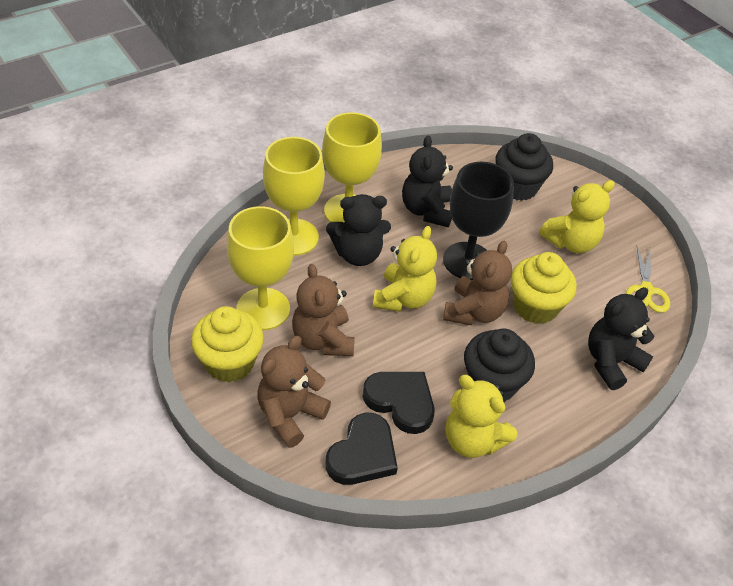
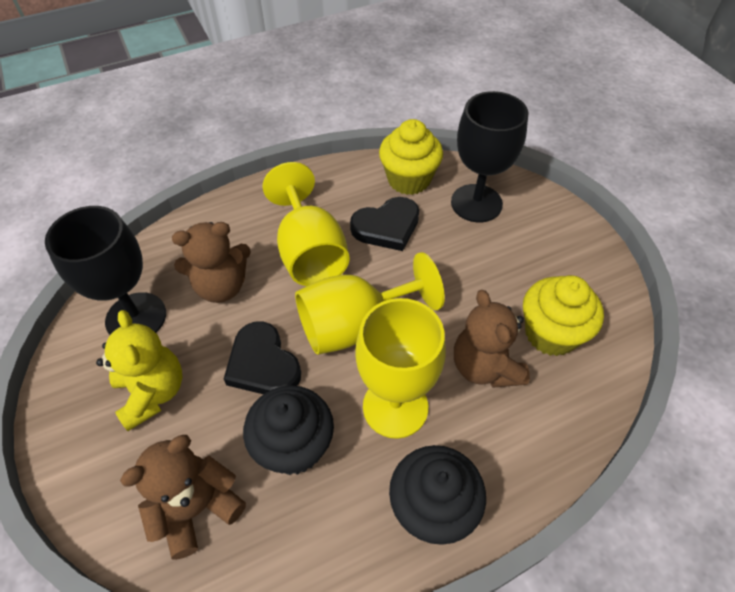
black goblet: [443,162,514,280] = 1 -> [45,206,166,335] [451,91,529,222] = 2
black teddy bear: [326,194,391,266] [402,135,453,227] [588,287,654,390] = 3 -> none = 0
yellow scissors: [626,246,670,313] = 1 -> none = 0
yellow teddy bear: [373,226,437,312] [446,375,517,458] [539,180,615,253] = 3 -> [96,310,182,431] = 1

